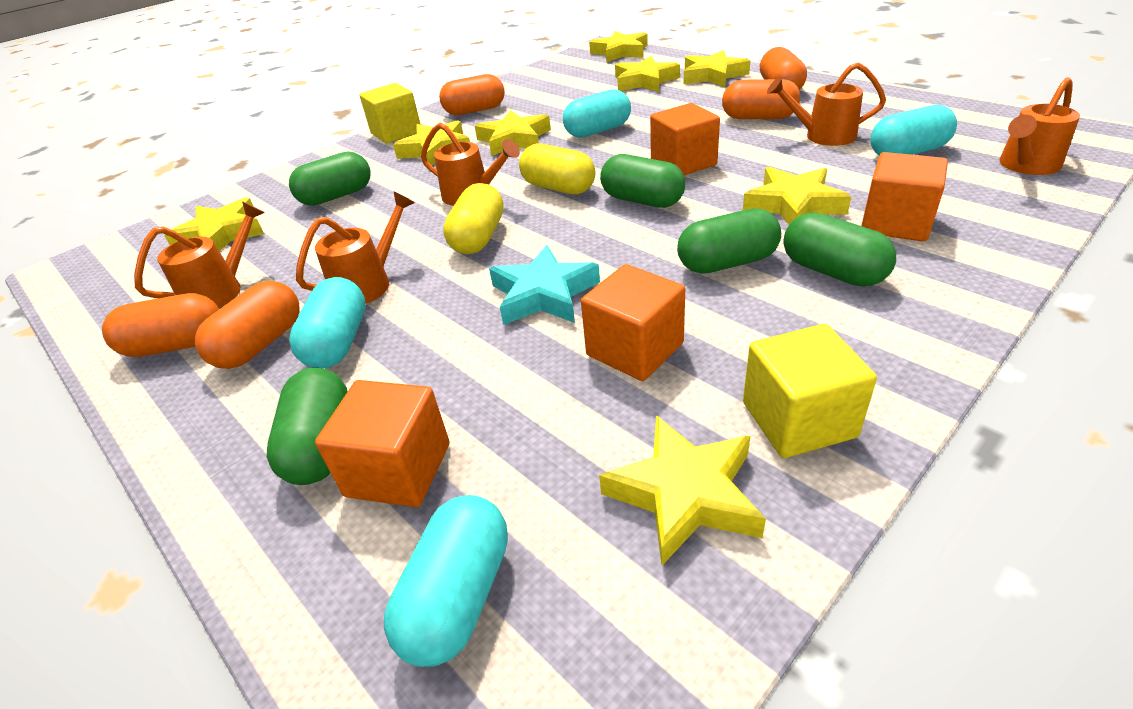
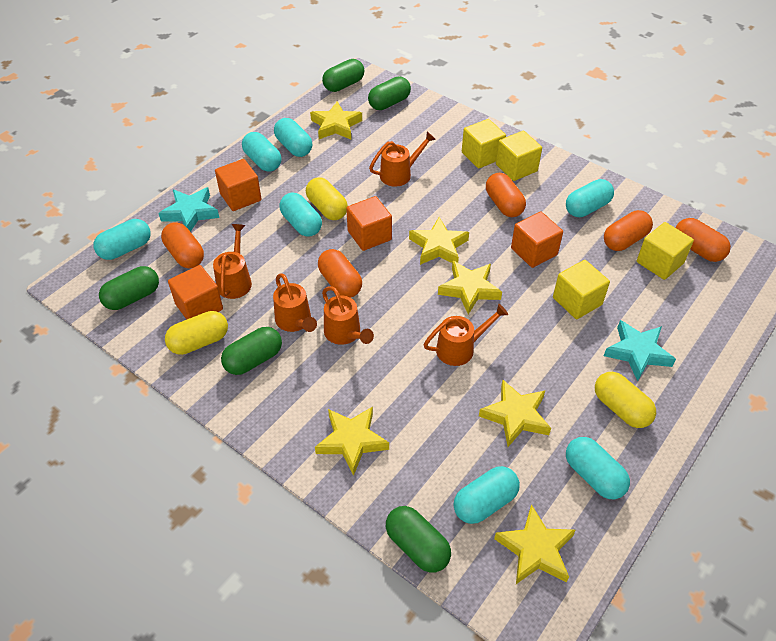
turquoise capsule: [289,277,366,369] [384,495,508,667] [563,89,631,138] [870,105,957,155] = 4 -> [93,219,151,260] [242,132,281,171] [274,118,312,157] [279,193,322,237] [454,466,520,524] [566,179,614,217] [566,437,630,499] = 7
turquoise star: [489,245,600,325] = 1 -> [158,187,219,232] [604,320,676,381] = 2
yellow capsule: [443,183,504,254] [519,144,595,195] = 2 -> [165,311,228,355] [306,177,348,220] [595,372,656,428] = 3
yellow cube: [359,83,421,144] [743,324,877,458] = 2 -> [462,119,506,168] [496,131,542,181] [553,260,610,319] [637,222,694,280] = 4
yellow star: [164,197,264,252] [393,120,470,165] [475,110,551,156] [589,31,648,62] [599,415,766,566] [615,56,680,92] [684,50,750,87] [743,167,851,225] = 8 -> [310,102,362,139] [315,406,389,476] [409,217,469,265] [438,261,502,314] [479,380,551,447] [494,504,576,584] = 6

